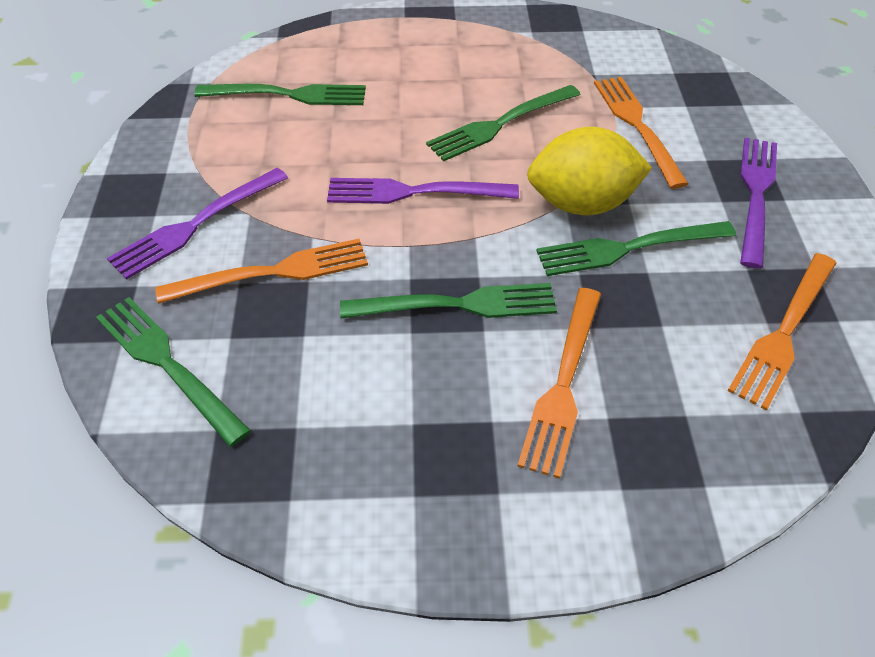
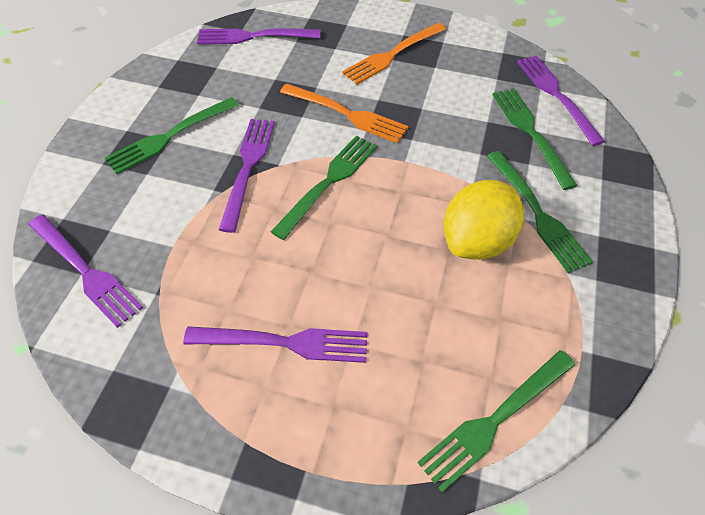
orange fork: [155,239,368,304] [517,288,601,479] [594,77,688,189] [728,253,836,411] = 4 -> [280,84,409,143] [342,23,446,85] = 2
purple fork: [107,168,288,280] [327,178,519,204] [740,138,777,269] = 3 -> [28,215,143,328] [183,326,368,363] [197,28,321,44] [219,119,275,233] [517,55,605,146] = 5

